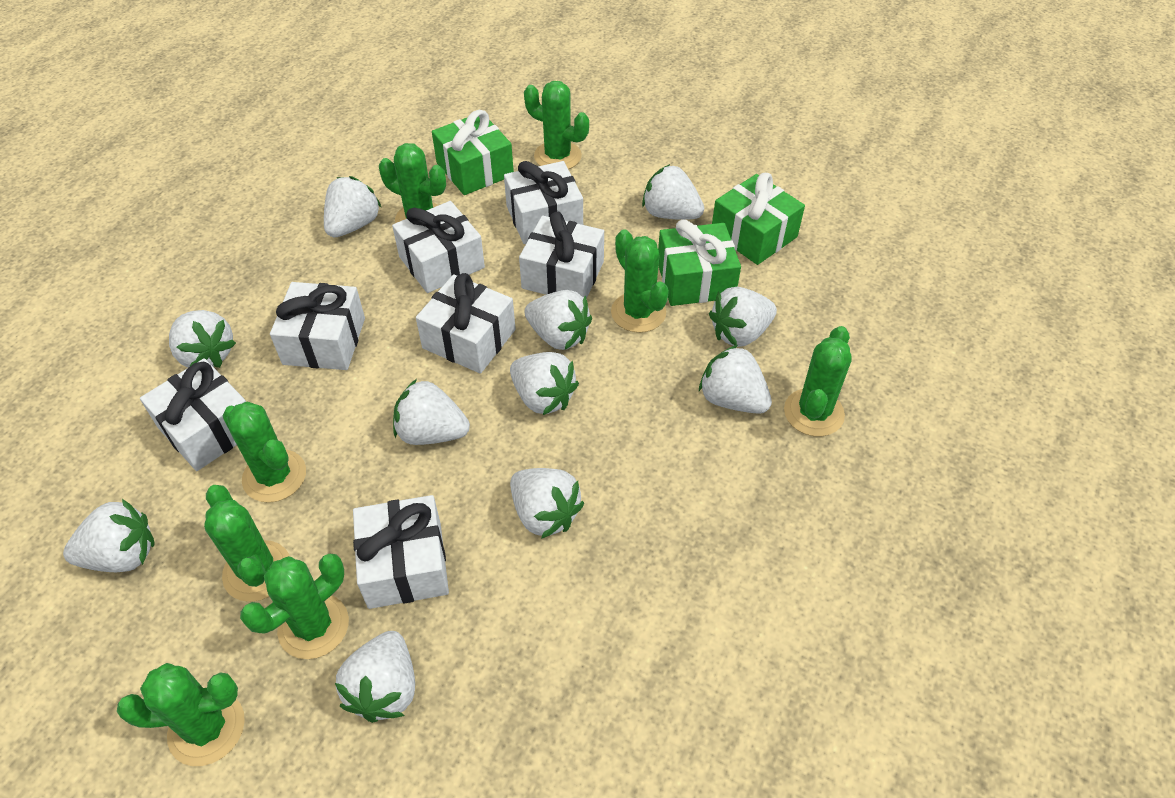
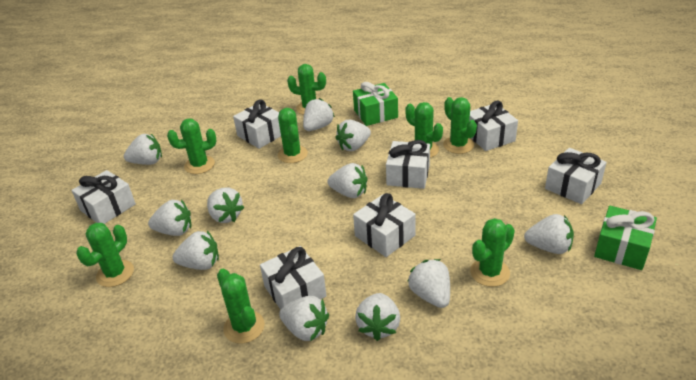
green gift: [432,110,514,195] [658,220,741,306] [712,173,805,265] = 3 -> [353,82,398,126] [594,206,657,270] = 2

